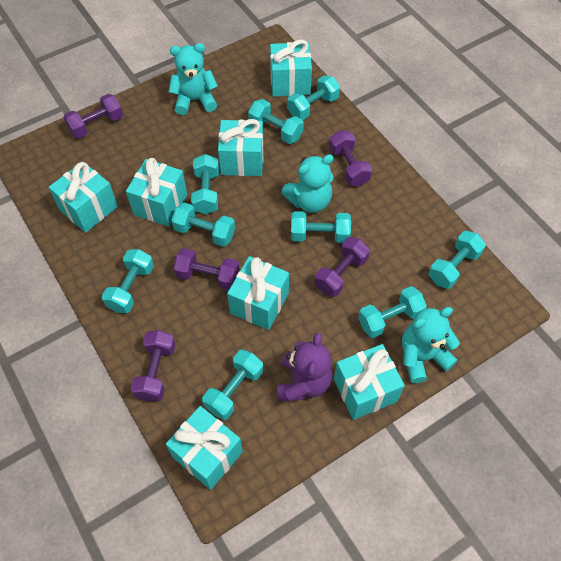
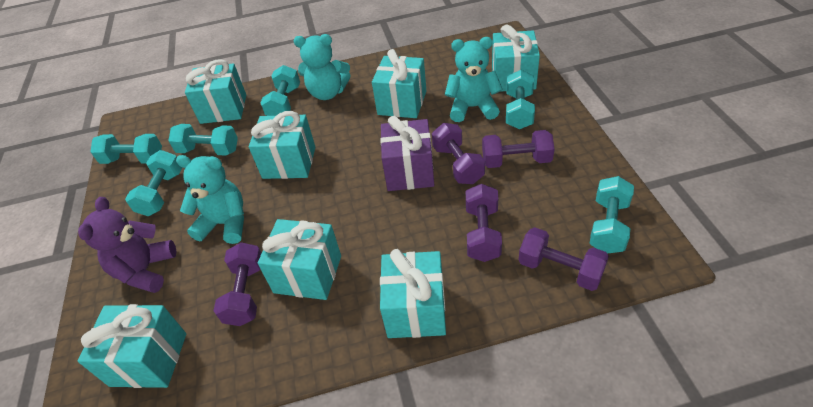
purple gift: none = 0 -> [380,116,434,191] = 1
turquoise dumbbell: [102,249,154,313] [171,202,235,247] [191,154,219,214] [202,350,263,420] [248,99,304,144] [287,75,340,120] [291,211,351,243] [358,286,427,338] [429,231,486,289] = 9 -> [90,134,162,164] [125,150,182,216] [168,124,238,156] [261,65,300,116] [506,70,535,129] [590,176,634,254] = 6

